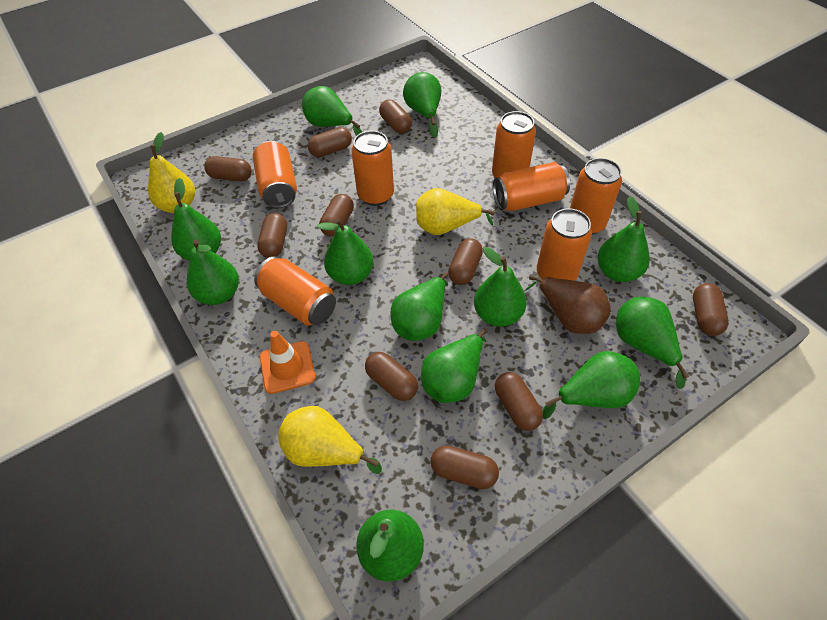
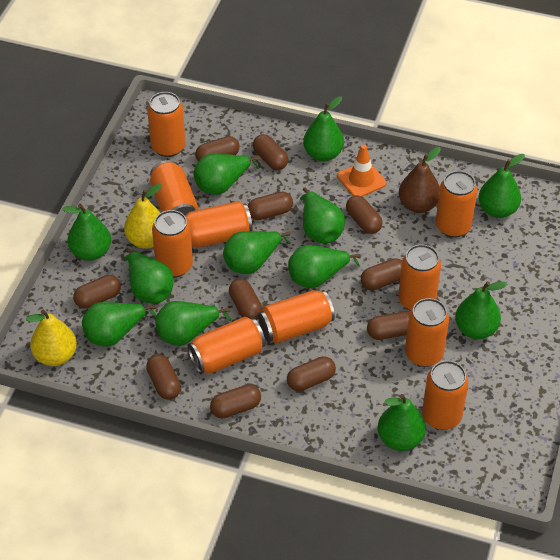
brown capsule: [204,156,252,182] [257,213,287,258] [308,127,352,157] [319,194,354,237] [365,352,418,401] [379,100,412,133] [431,445,499,489] [448,238,483,285] [495,372,543,431] [693,283,729,336] = 10 -> [73,275,121,309] [146,354,181,400] [195,136,239,162] [210,384,261,419] [229,279,263,320] [248,192,293,220] [253,134,288,170] [287,356,336,391] [346,195,382,234] [361,258,402,290] [367,312,410,340] = 11
orange can: [253,141,297,208] [254,256,336,326] [351,131,394,206] [492,111,536,178] [493,162,570,211] [537,208,592,281] [570,158,622,235] = 7 -> [147,92,185,157] [150,160,198,215] [152,210,193,277] [185,201,253,248] [188,317,265,374] [258,290,335,343] [399,244,441,310] [405,298,449,367] [422,361,468,430] [436,171,477,238] = 10
yellow pear: [148,132,195,213] [278,406,382,474] [416,188,495,235] = 3 -> [26,310,77,366] [124,184,162,249] = 2

